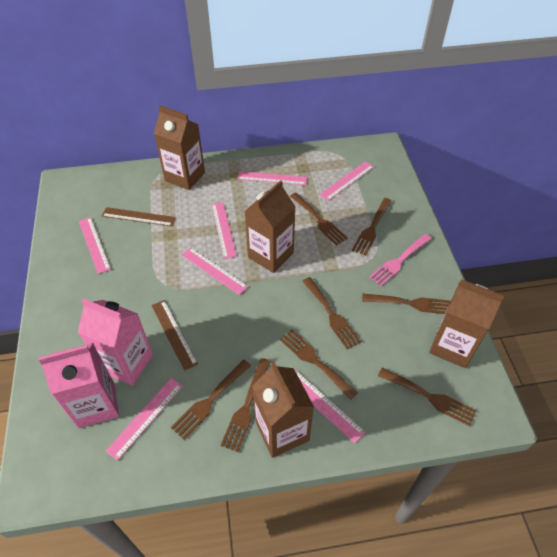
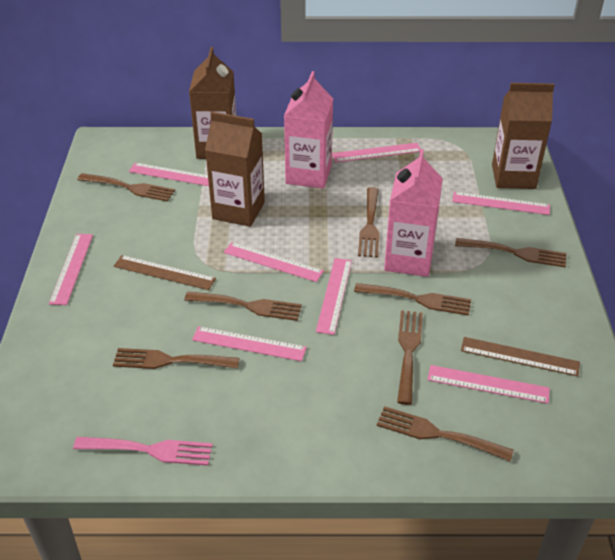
brown carton: [154,105,205,190] [244,180,296,273] [252,362,314,458] [429,279,504,368] = 4 -> [189,47,236,159] [205,112,265,227] [492,83,554,189] = 3
pink ruler: [79,217,111,274] [106,378,183,461] [182,247,248,295] [211,202,237,259] [237,171,307,185] [295,370,365,443] [320,161,374,201] = 7 -> [49,234,93,305] [129,163,209,186] [192,326,307,361] [224,242,324,282] [316,258,352,335] [332,143,421,162] [427,365,550,404] [452,192,550,215] = 8

